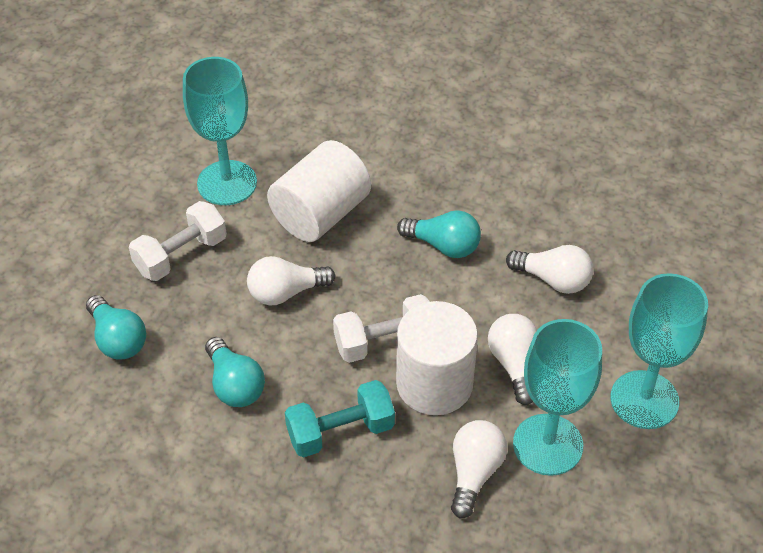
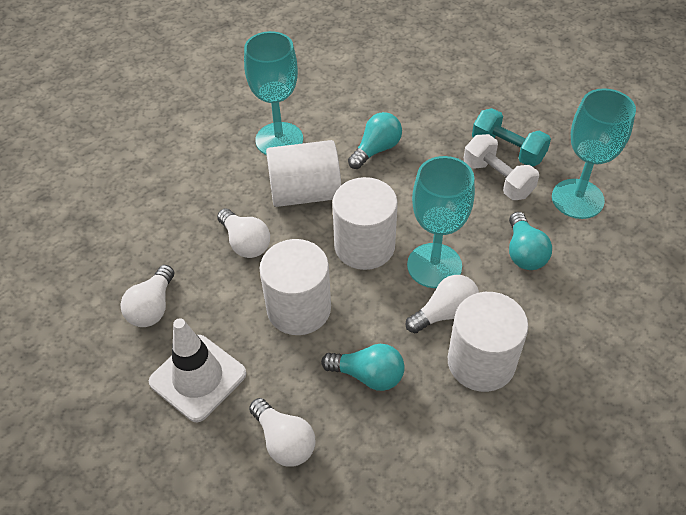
white cylinder: [267,140,371,242] [396,301,478,415] = 2 -> [259,239,331,335] [266,140,341,207] [332,177,398,270] [448,292,528,392] = 4
white dumbbell: [129,201,227,281] [333,294,430,363] = 2 -> [464,134,539,200] = 1
white traffic cone: none = 0 -> [149,318,246,422] = 1

